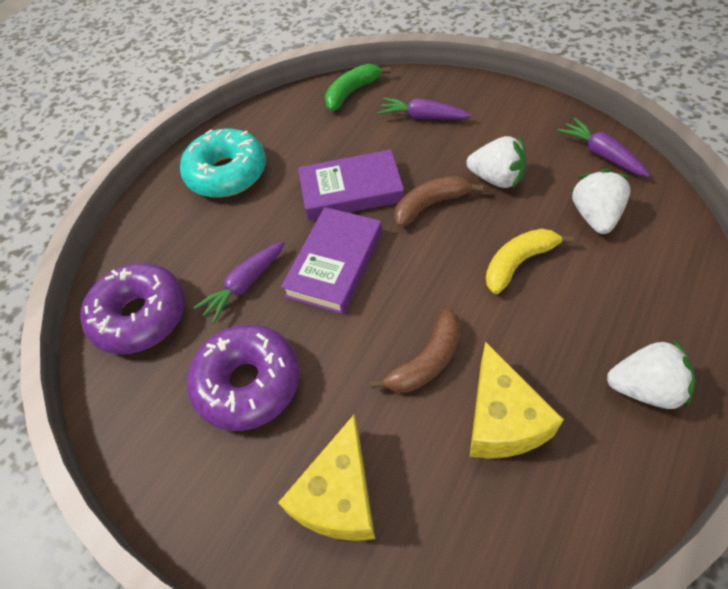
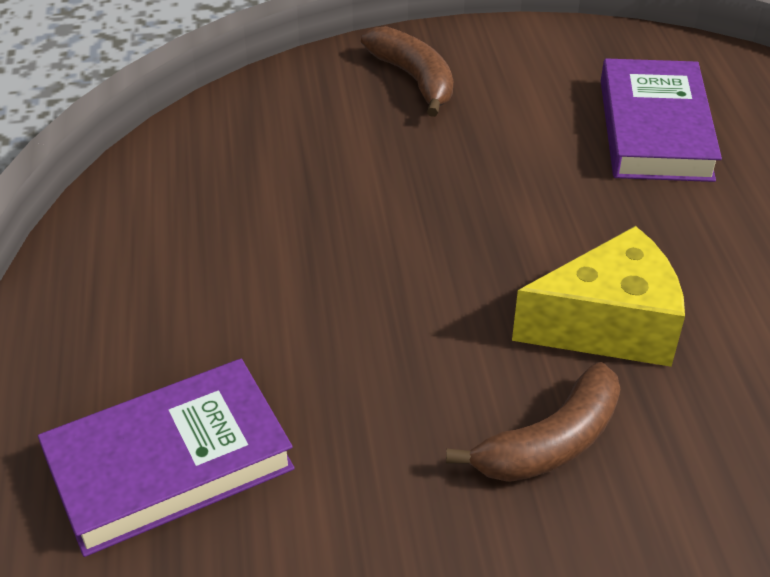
green banana: [325,64,391,111] = 1 -> none = 0
purple carrot: [193,241,285,324] [378,97,472,119] [557,118,650,177] = 3 -> none = 0
purple donut: [80,263,185,355] [187,324,300,431] = 2 -> none = 0
turquoise donut: [180,128,266,198] = 1 -> none = 0
white strawberry: [466,136,527,189] [571,169,631,234] [607,339,695,409] = 3 -> none = 0
yellow banana: [486,229,574,294] = 1 -> none = 0
yellow cheese: [278,415,375,541] [470,341,564,458] = 2 -> [512,226,685,367] = 1

